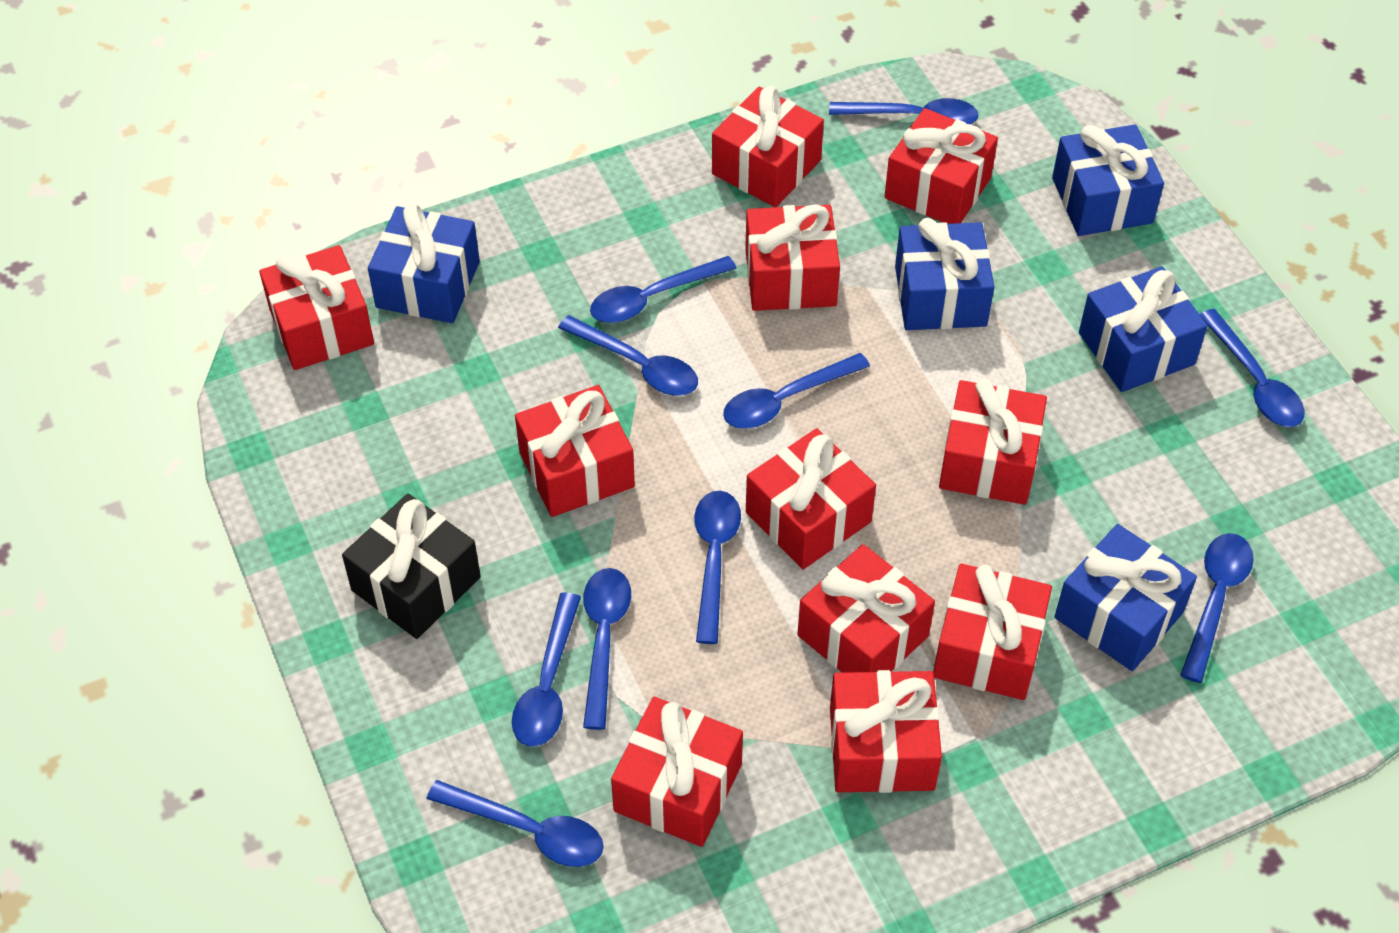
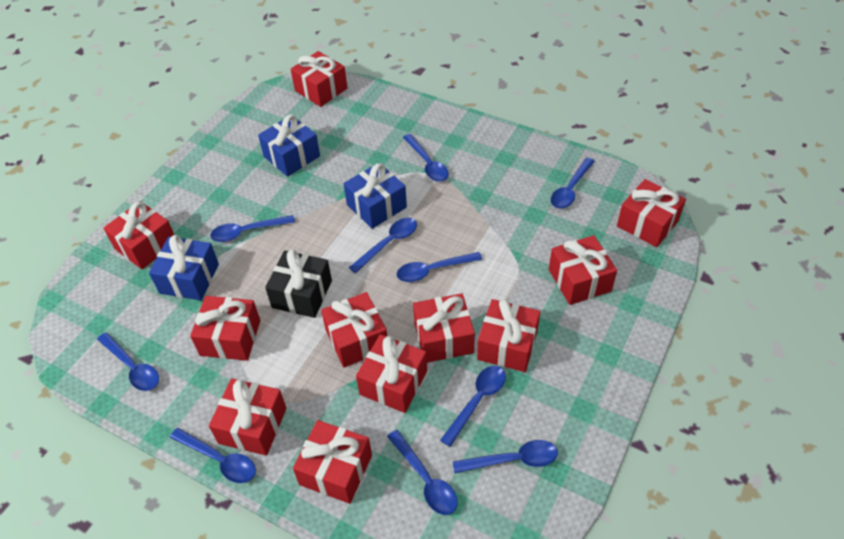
blue gift: [368,203,480,323] [895,218,994,330] [1052,125,1164,236] [1055,524,1197,671] [1079,267,1208,392] = 5 -> [149,235,219,300] [258,114,320,177] [344,163,407,229] = 3

